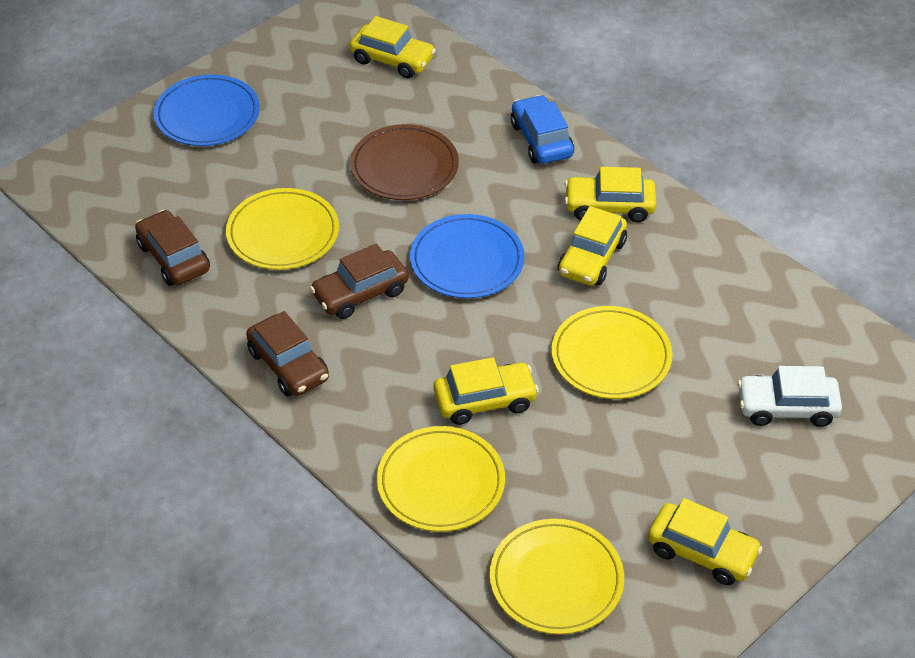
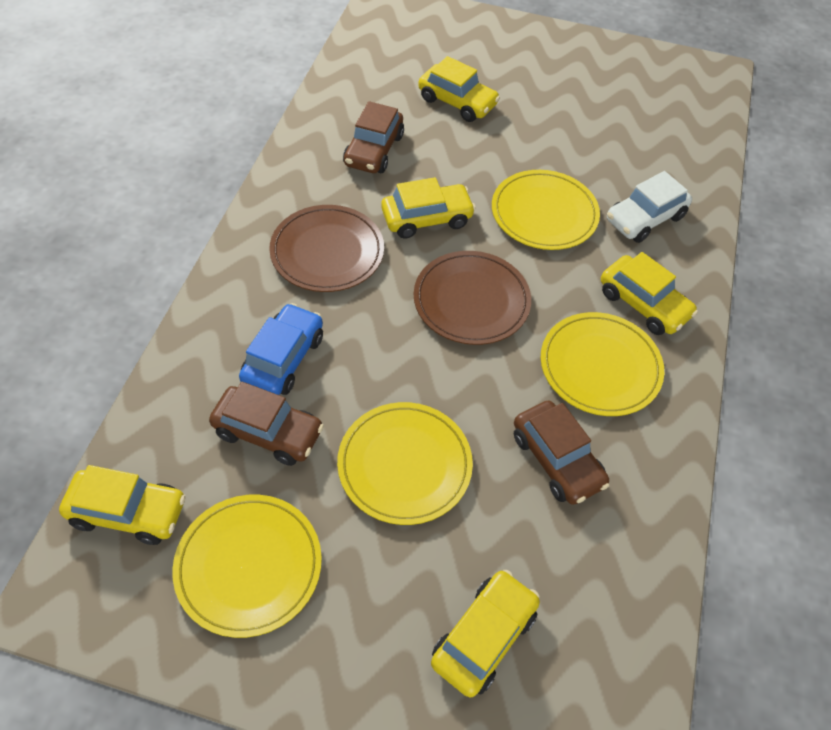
blue plate: [154,74,260,146] [410,214,525,298] = 2 -> none = 0
brown plate: [350,124,459,200] = 1 -> [269,205,384,292] [414,251,531,345] = 2

